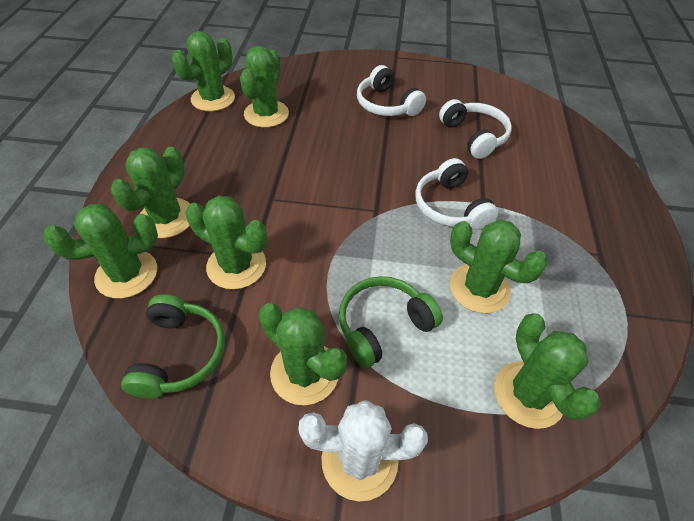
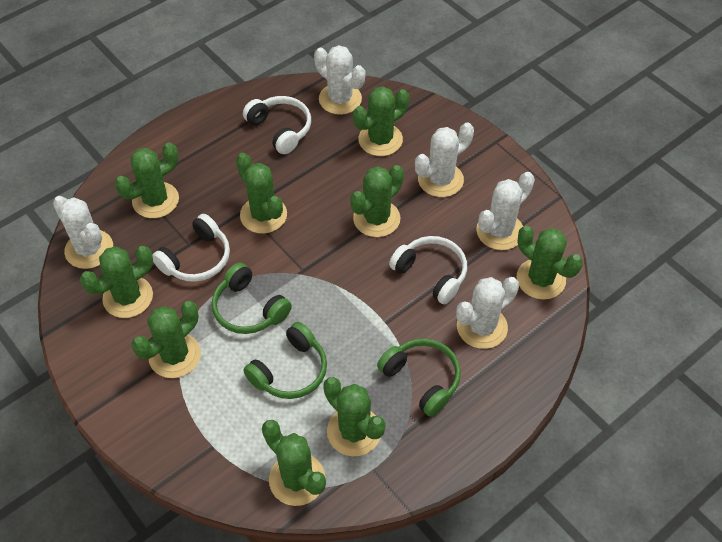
green cactus: [44,204,158,299] [110,147,190,238] [172,31,235,111] [186,196,267,290] [240,46,289,128] [259,303,347,405] [450,219,548,313] [494,313,601,429] = 8 -> [80,246,153,318] [115,143,179,218] [132,301,201,378] [236,153,287,234] [262,420,326,506] [323,377,386,456] [350,165,404,237] [353,86,409,156] [517,226,583,300] = 9
green headphones: [121,294,225,398] [339,276,443,368] = 2 -> [212,262,292,334] [243,322,327,399] [377,338,461,417] = 3
white cactus: [298,400,428,501] = 1 -> [53,196,113,269] [314,45,366,115] [415,122,474,197] [456,277,519,349] [476,172,535,250] = 5

